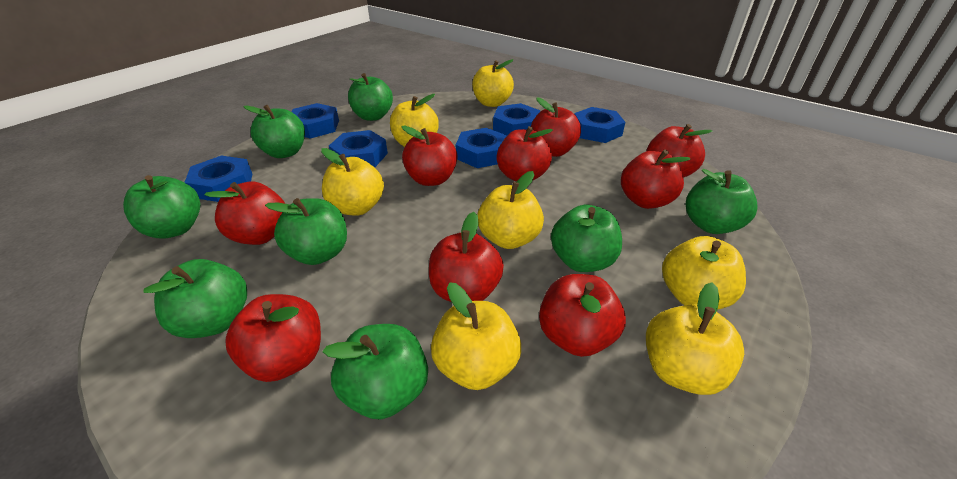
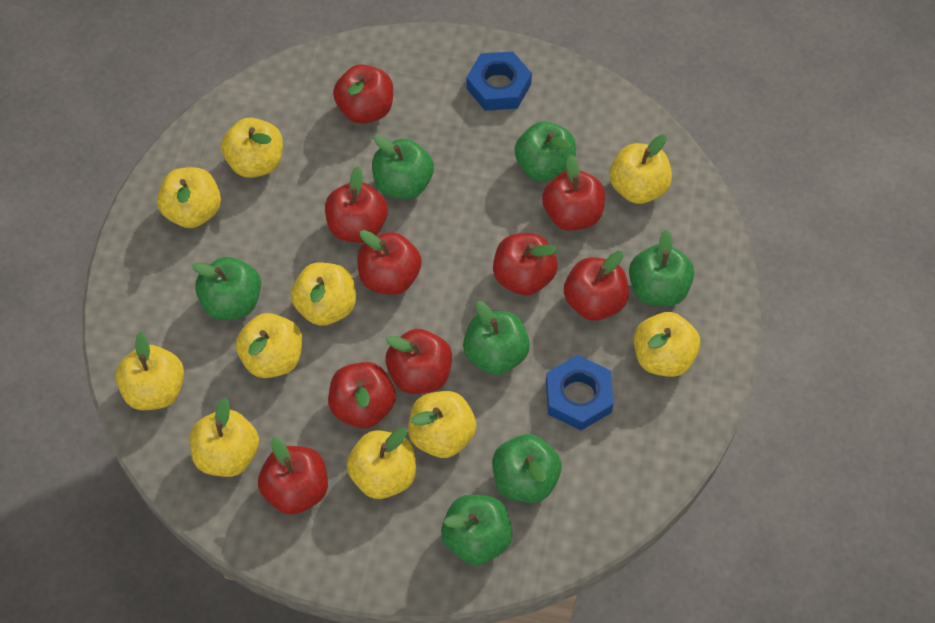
blue nut: [184,156,252,202] [291,103,339,139] [329,130,388,167] [456,128,507,168] [493,103,540,135] [574,107,625,143] = 6 -> [466,52,532,111] [546,355,614,430] = 2
green apple: [123,175,200,239] [144,259,247,338] [243,105,305,158] [265,198,347,265] [323,324,428,419] [348,73,393,121] [551,205,622,272] [686,169,757,234] = 8 -> [192,257,261,320] [372,136,434,199] [441,495,512,565] [463,301,530,375] [492,434,562,503] [514,122,576,182] [629,230,694,307] = 7
yellow apple: [321,148,384,216] [390,94,439,147] [431,282,521,390] [472,59,514,107] [477,171,544,249] [646,282,744,395] [662,236,746,309] = 7 -> [115,332,184,410] [157,167,221,228] [190,397,259,477] [221,118,283,178] [236,313,302,378] [291,262,356,326] [347,427,416,499] [408,391,477,458] [610,135,672,204] [634,312,700,377] = 10

